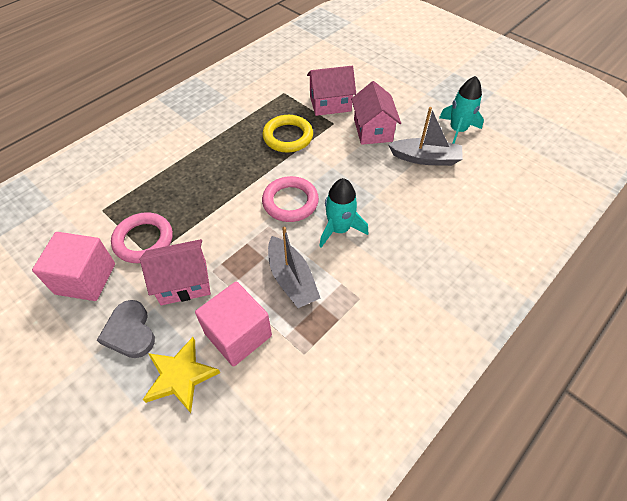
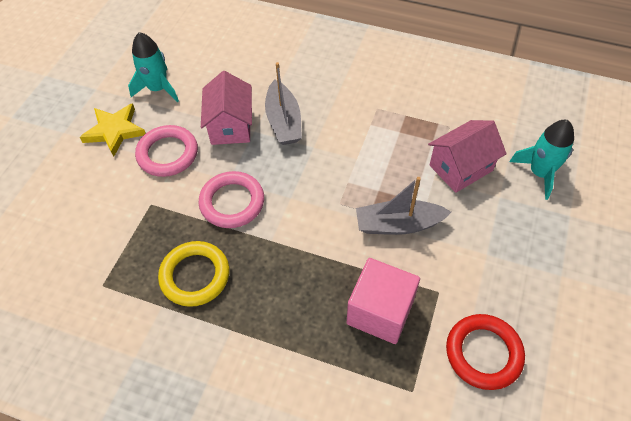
grey heart: [97,300,155,358] = 1 -> none = 0
pink cube: [32,232,115,301] [195,281,272,367] = 2 -> [347,258,420,344] = 1
pink house: [140,239,211,305] [307,66,356,116] [351,81,401,145] = 3 -> [201,71,252,145] [428,120,507,193] = 2
red ring: none = 0 -> [446,314,525,390] = 1

